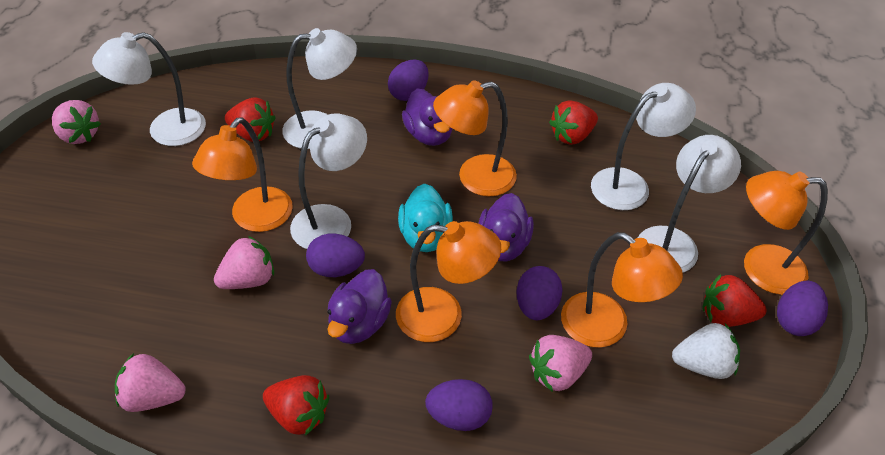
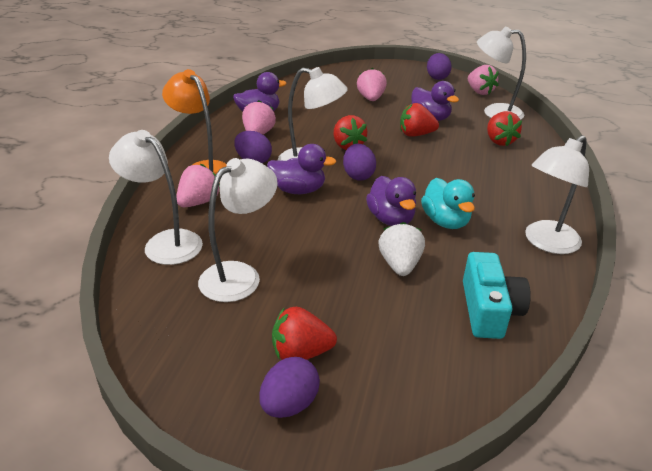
orange lamp: [192,117,293,232] [396,221,501,342] [433,80,517,196] [561,232,683,348] [744,171,828,295] = 5 -> [162,69,227,184] = 1
purple duck: [327,269,392,344] [402,89,452,146] [478,193,534,261] = 3 -> [233,72,287,112] [267,144,337,194] [366,176,416,226] [411,81,459,121] = 4
purple egg: [306,234,365,277] [388,59,429,101] [425,379,493,431] [517,266,563,320] [777,281,828,336] = 5 -> [234,131,272,163] [259,357,320,418] [343,144,376,181] [427,53,452,80] = 4
turquoise camera: none = 0 -> [463,252,531,339] = 1

